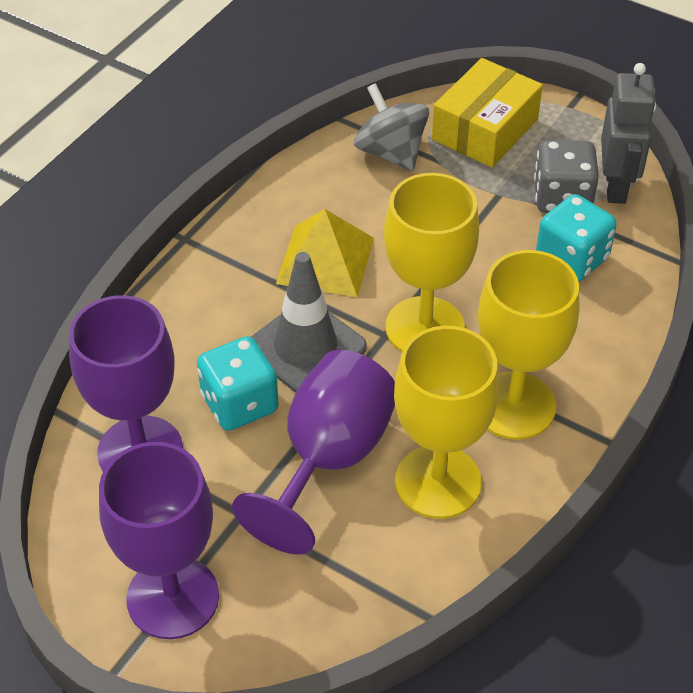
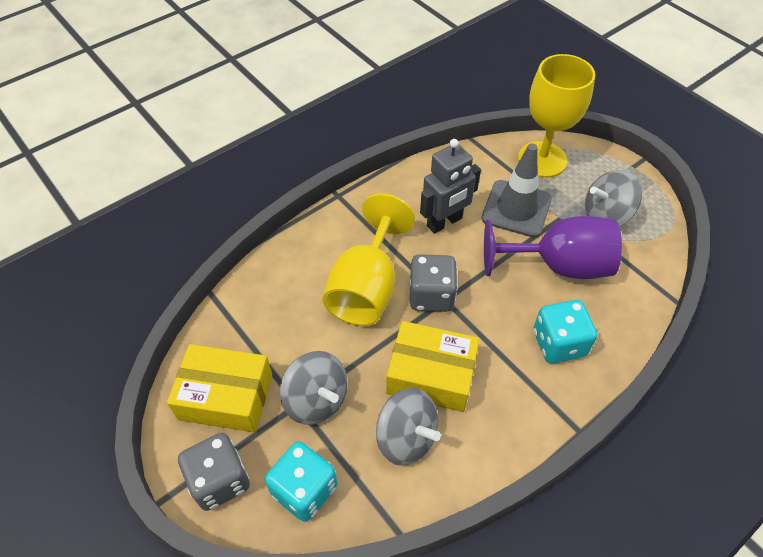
grey dice: [534,140,599,213] = 1 -> [178,433,250,511] [409,254,458,312] = 2
grey spinning top: [354,83,429,172] = 1 -> [280,351,347,425] [376,388,441,466] [585,170,642,227] = 3
purple goblet: [69,295,183,471] [99,442,219,639] [232,350,395,554] = 3 -> [484,216,622,279] = 1
yellow box: [432,58,543,167] = 1 -> [167,344,272,433] [386,321,479,412] = 2
yellow goblet: [384,173,479,352] [394,326,499,519] [478,250,580,440] = 3 -> [322,194,415,326] [518,54,595,178] = 2
yellow pyramid: [276,209,374,297] = 1 -> none = 0

